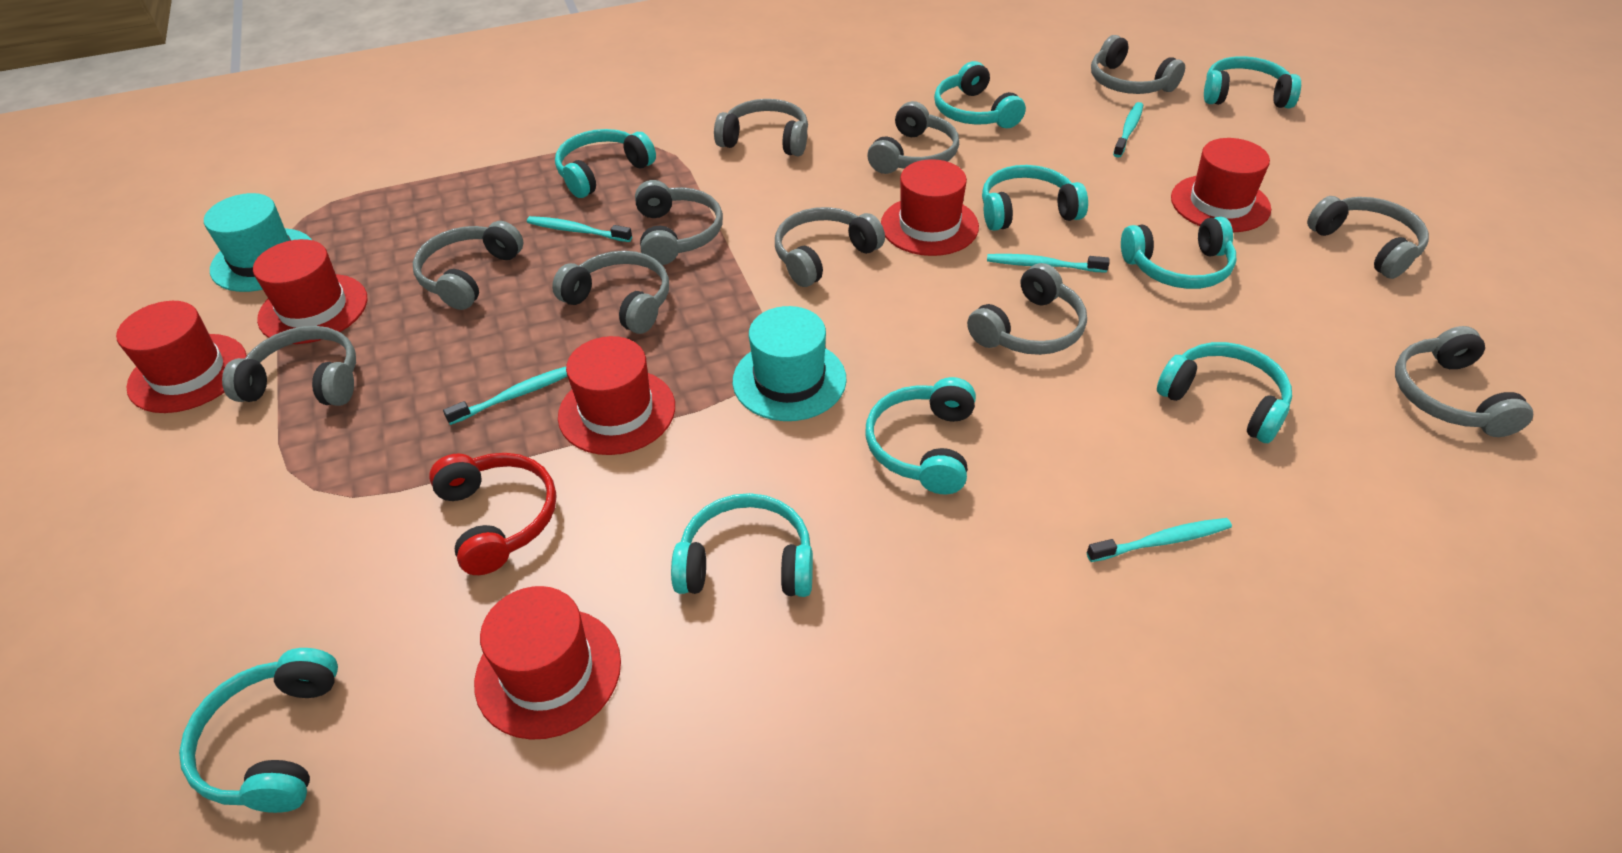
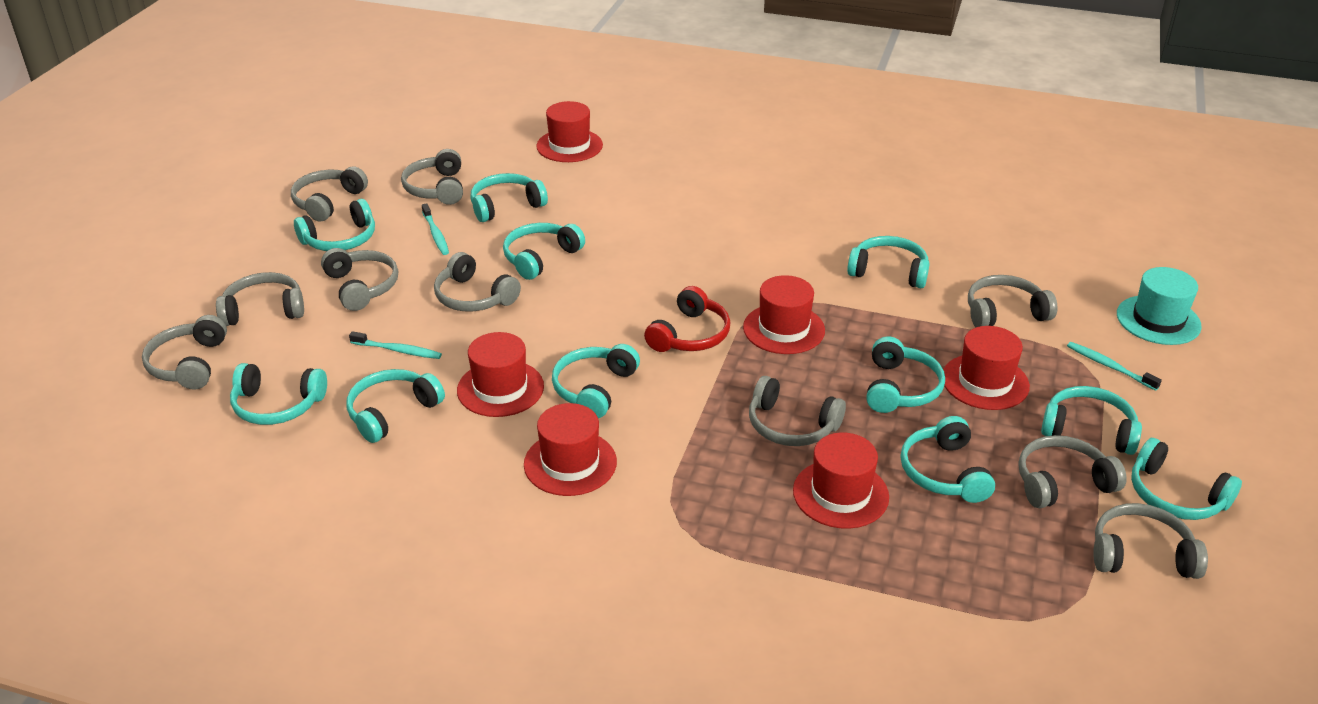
grey headphones: [222,326,356,406] [413,221,523,310] [552,251,669,334] [635,180,723,265] [714,99,808,156] [775,207,885,287] [868,101,959,174] [967,263,1087,355] [1091,35,1185,94] [1307,196,1429,279] [1395,326,1533,437] = 11 -> [142,315,227,390] [216,272,304,326] [291,166,368,222] [321,248,398,311] [401,149,463,205] [434,252,521,312] [749,376,846,446] [968,275,1057,327] [1018,435,1127,508] [1093,503,1208,579] = 10
turquoise hat: [204,193,312,292] [733,306,847,421] = 2 -> [1117,267,1202,345] = 1
turquoise headphones: [179,648,338,813] [555,129,656,198] [671,493,813,597] [865,377,976,494] [934,61,1026,128] [982,165,1088,231] [1121,217,1236,289] [1157,342,1292,443] [1204,56,1301,108] = 9 -> [230,363,327,425] [294,199,375,251] [346,369,445,443] [470,173,548,222] [503,223,585,280] [552,344,640,418] [847,236,930,288] [866,336,945,413] [901,416,995,503] [1041,386,1142,455] [1131,438,1242,520] = 11
turquoise toothbrush: [443,367,567,425] [527,216,632,242] [987,254,1110,273] [1087,518,1232,562] [1113,102,1143,158] = 5 -> [349,331,442,359] [422,204,449,255] [1067,342,1162,391] = 3

